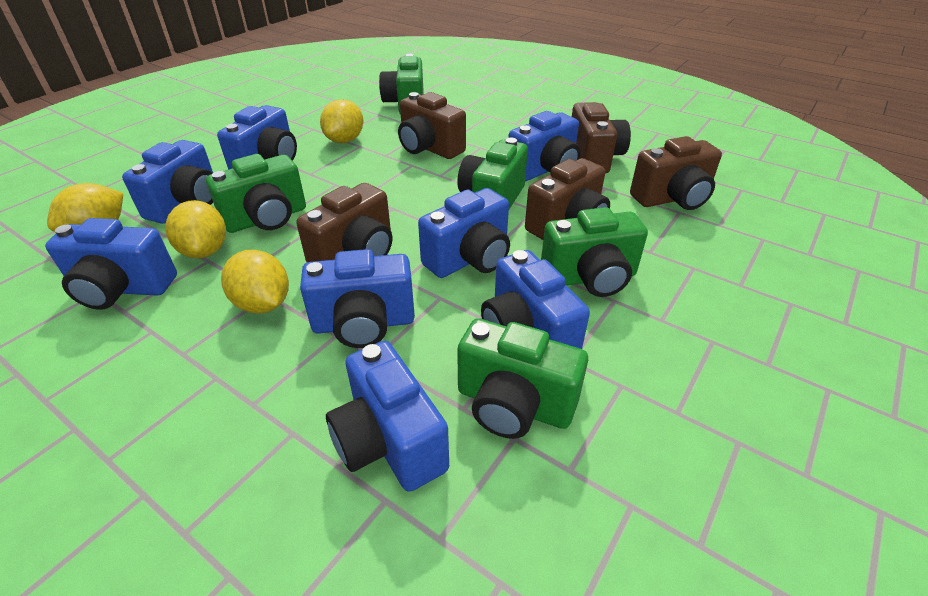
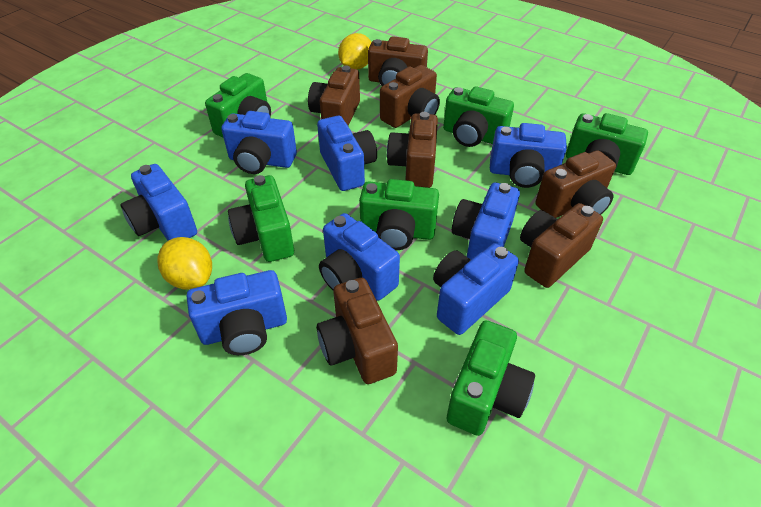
brown camera: [296,183,392,262] [398,92,466,159] [525,158,610,240] [572,102,631,174] [630,136,722,210] = 5 -> [308,66,360,126] [316,278,398,384] [368,36,428,86] [380,65,440,128] [387,112,438,188] [520,203,603,288] [535,150,616,218] = 7
green camera: [206,154,306,233] [379,54,423,115] [457,138,528,209] [457,318,588,439] [541,207,648,297] = 5 -> [205,73,271,137] [228,175,294,262] [359,179,439,250] [443,86,514,147] [447,320,535,436] [566,113,648,175] = 6
yellow lemon: [47,183,123,232] [165,200,226,258] [221,250,289,314] [320,99,363,143] = 4 -> [157,237,212,290] [338,33,372,69] = 2

